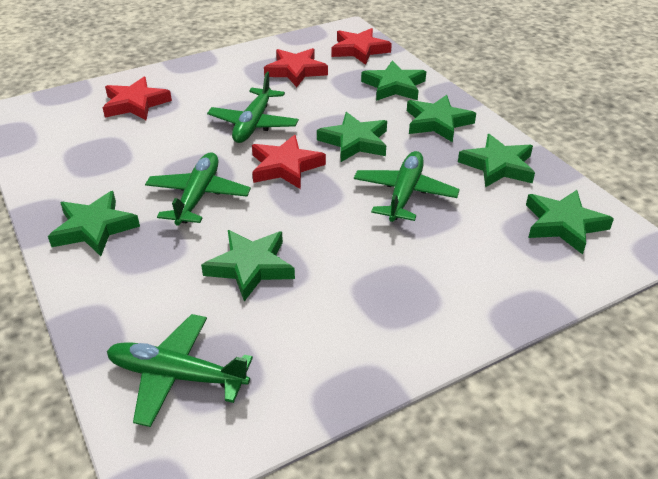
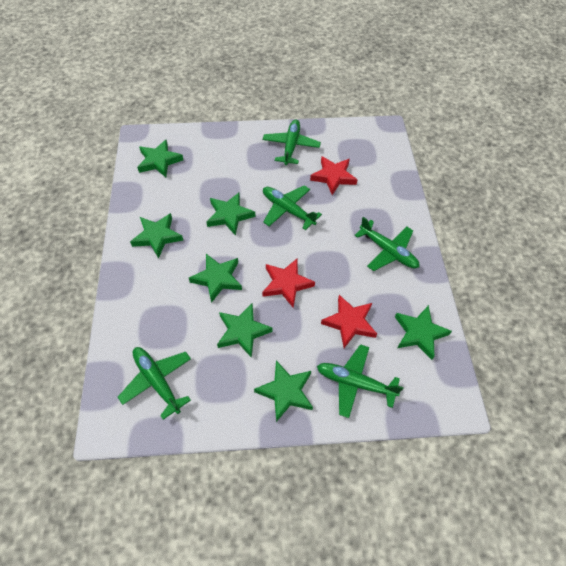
green plane: [107,314,253,427] [145,152,251,226] [207,72,299,143] [354,151,460,222] = 4 -> [118,347,191,420] [263,119,321,165] [263,185,322,230] [317,344,404,418] [355,217,419,271] = 5
red star: [102,77,172,121] [252,135,326,189] [264,48,328,87] [332,28,392,65] = 4 -> [262,259,315,308] [310,156,358,195] [321,295,377,348] = 3

